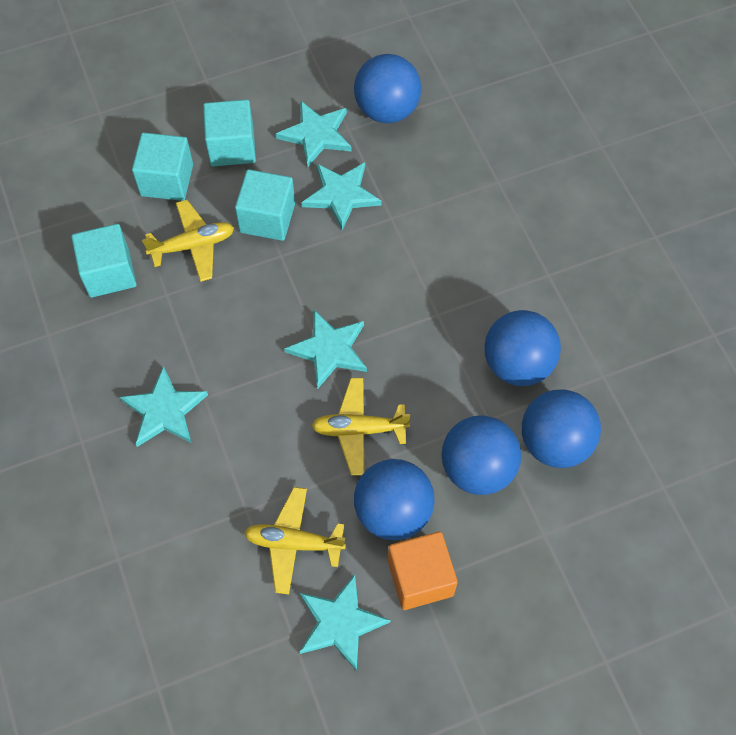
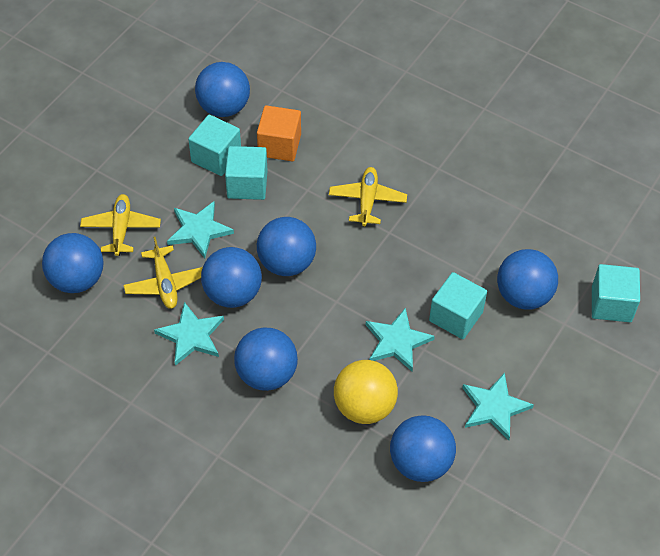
blue ball: [354,54,421,123] [354,459,435,540] [441,415,521,495] [484,310,561,386] [522,390,601,468] = 5 -> [42,233,104,293] [195,62,250,117] [201,247,262,308] [234,327,298,391] [257,217,316,276] [390,415,456,482] [497,249,558,310] = 7
turquoise star: [120,366,208,447] [276,100,352,168] [284,310,367,389] [300,575,390,671] [301,163,382,230] = 5 -> [154,302,224,366] [167,201,234,258] [366,308,435,371] [462,372,534,440] = 4
yellow ball: none = 0 -> [334,360,398,424] = 1

